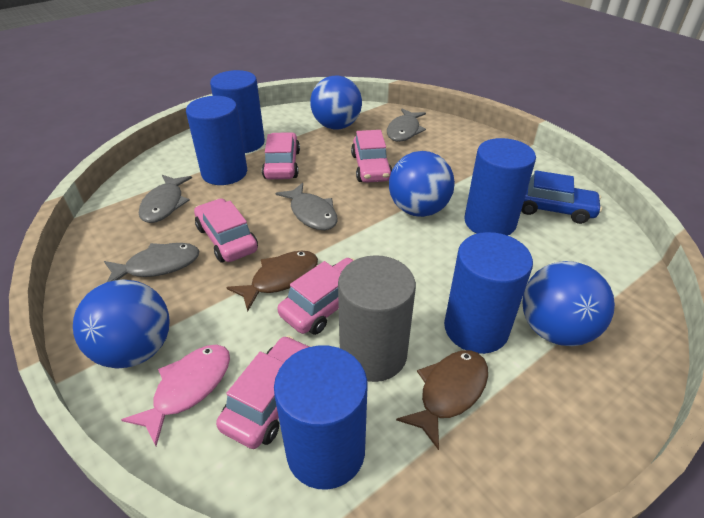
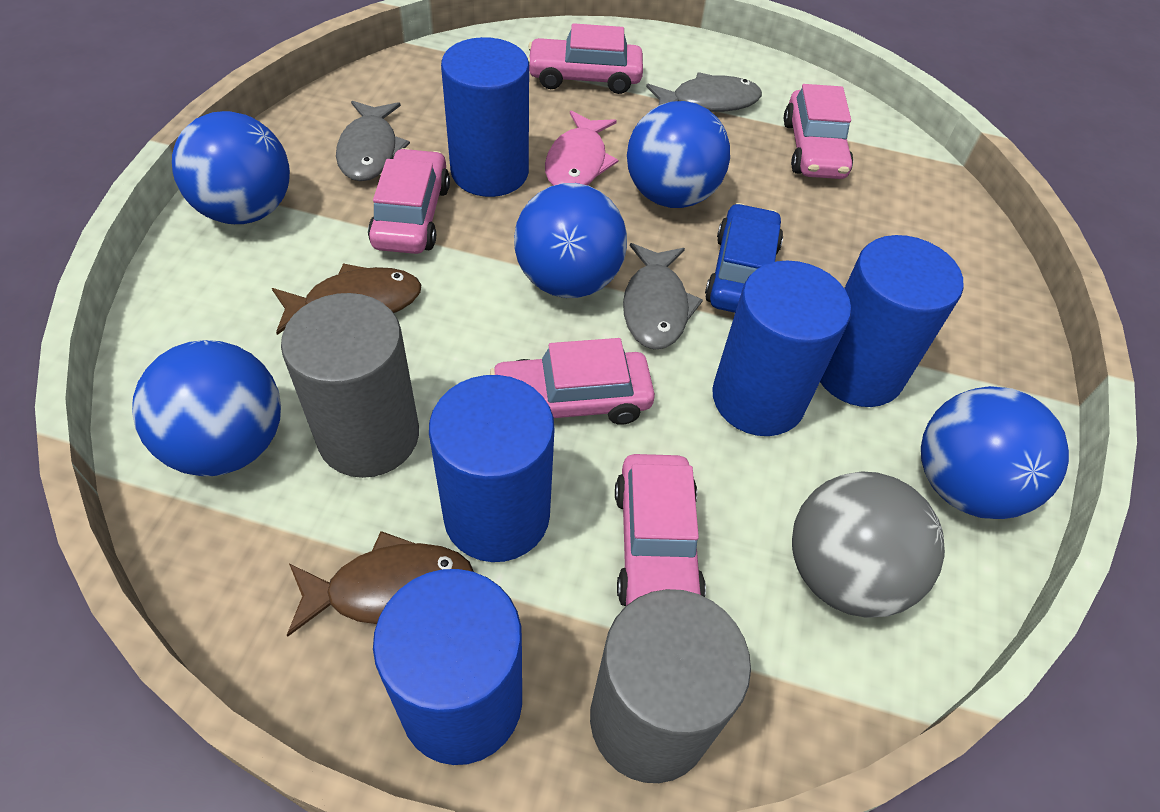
blue ball: [73,279,170,369] [310,76,362,129] [389,151,455,217] [522,261,615,346] = 4 -> [132,340,281,476] [172,111,290,224] [514,183,627,298] [627,101,730,208] [921,386,1069,519] = 5
grey ball: none = 0 -> [792,471,945,618] = 1
grey cylinder: [338,255,416,382] = 1 -> [281,293,419,478] [590,589,751,783] = 2
grey fish: [104,243,199,282] [139,175,192,223] [275,183,338,230] [387,109,426,142] = 4 -> [336,101,410,181] [623,243,703,350] [646,72,762,112] = 3

